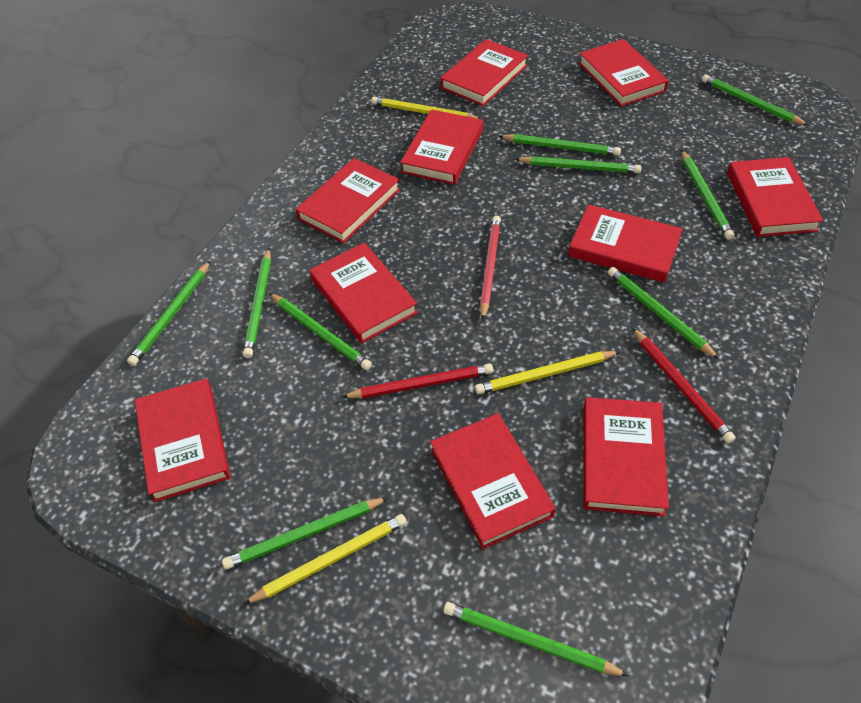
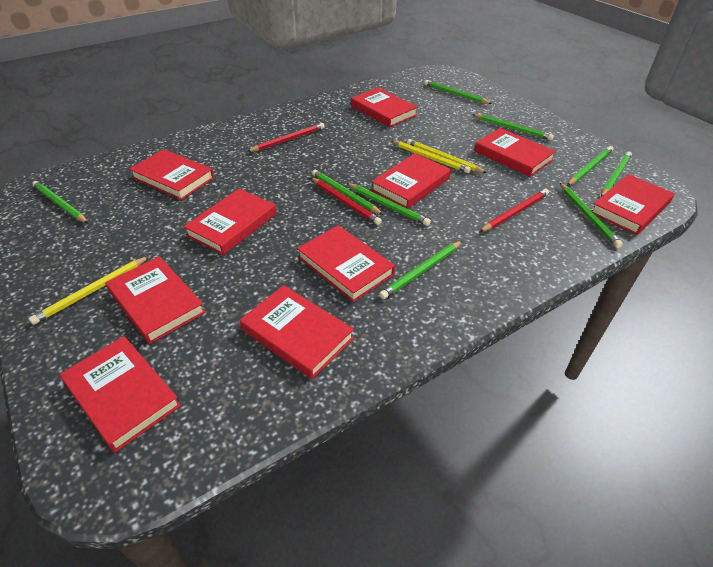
green pencil: [127,261,210,366] [222,497,389,569] [243,248,271,358] [269,293,372,370] [443,602,629,676] [499,134,621,156] [515,156,641,173] [608,267,719,359] [681,150,734,240] [702,74,809,126] = 10 -> [32,181,88,223] [312,170,383,215] [346,183,431,226] [379,241,462,299] [424,80,492,104] [472,114,554,140] [560,183,623,248] [567,146,613,186] [601,151,632,197] = 9

